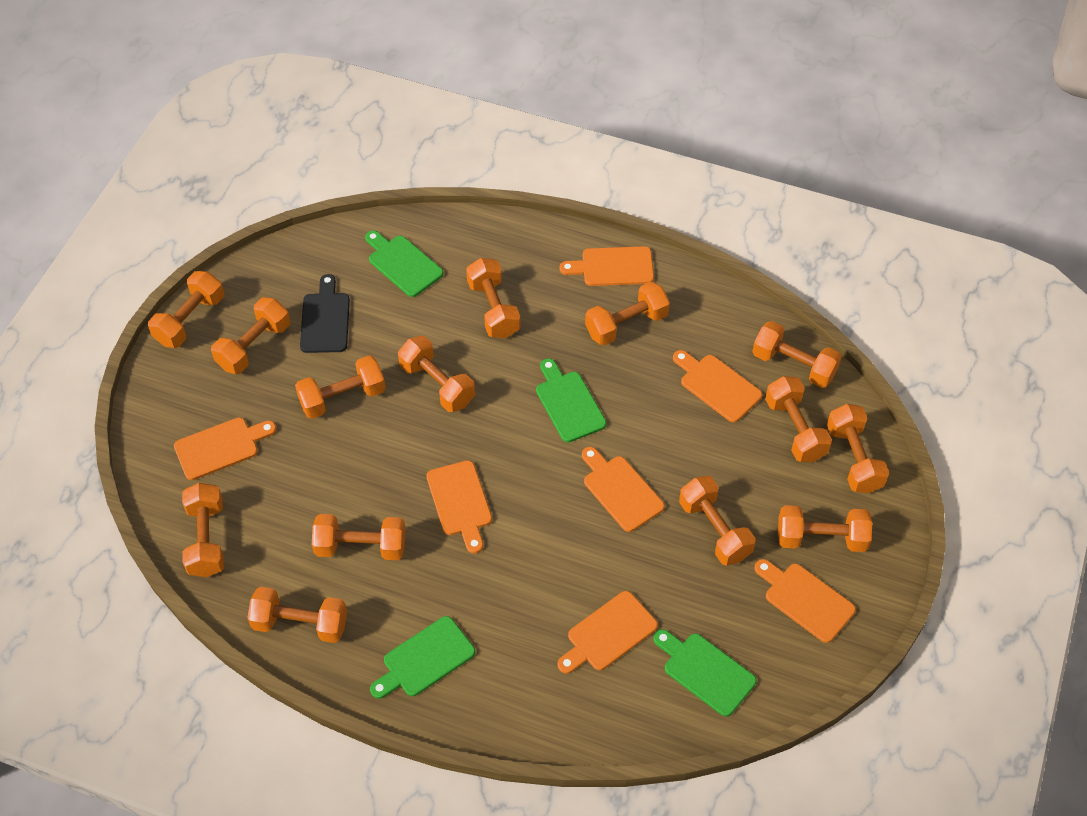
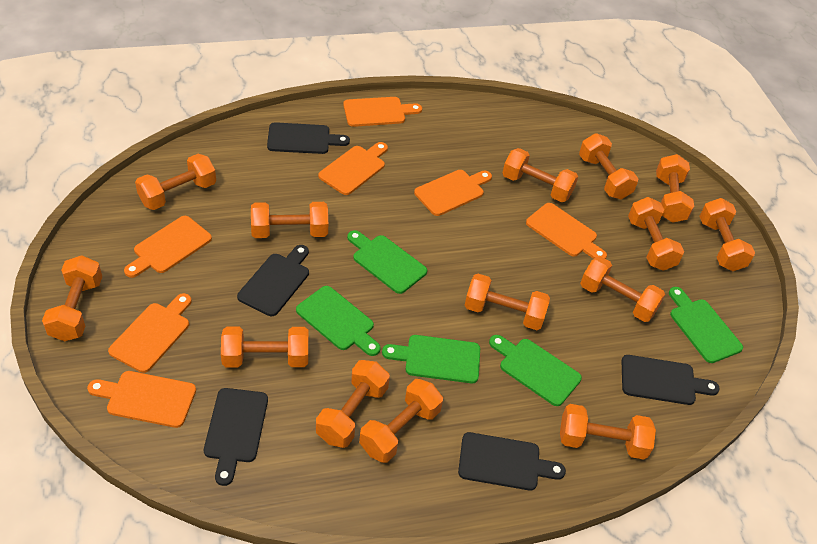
black cutting board: [300,274,350,353] = 1 -> [204,388,268,486] [237,245,309,316] [267,122,350,154] [458,432,566,490] [622,355,720,405] = 5
green cutting board: [365,230,443,297] [370,616,475,699] [536,358,606,442] [653,629,757,717] = 4 -> [296,286,381,356] [347,230,427,294] [382,335,480,383] [489,335,582,406] [669,287,743,363] = 5

